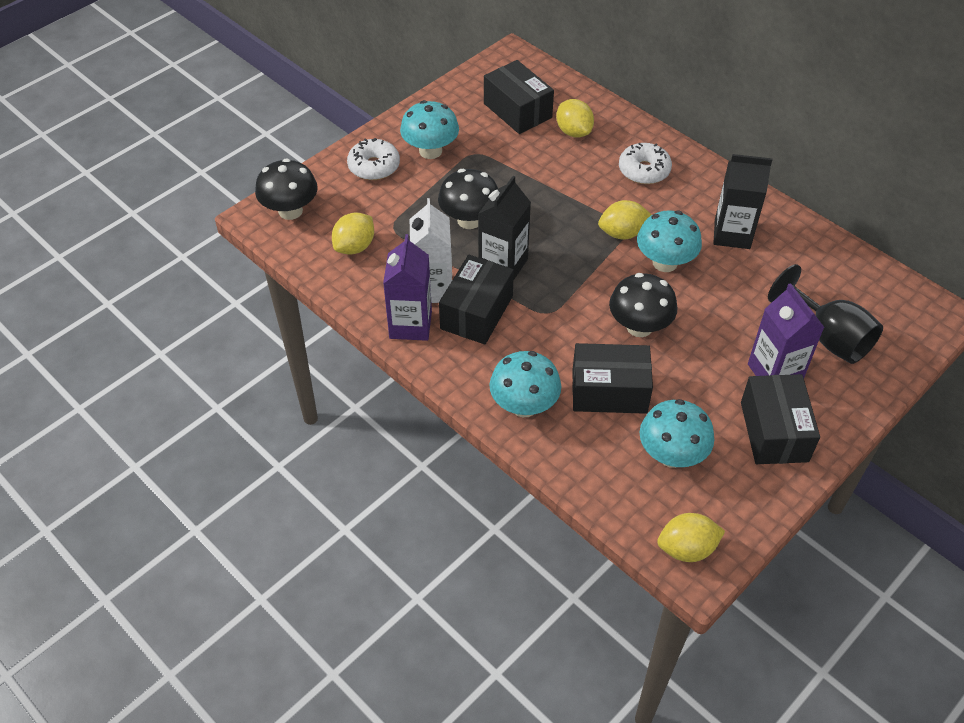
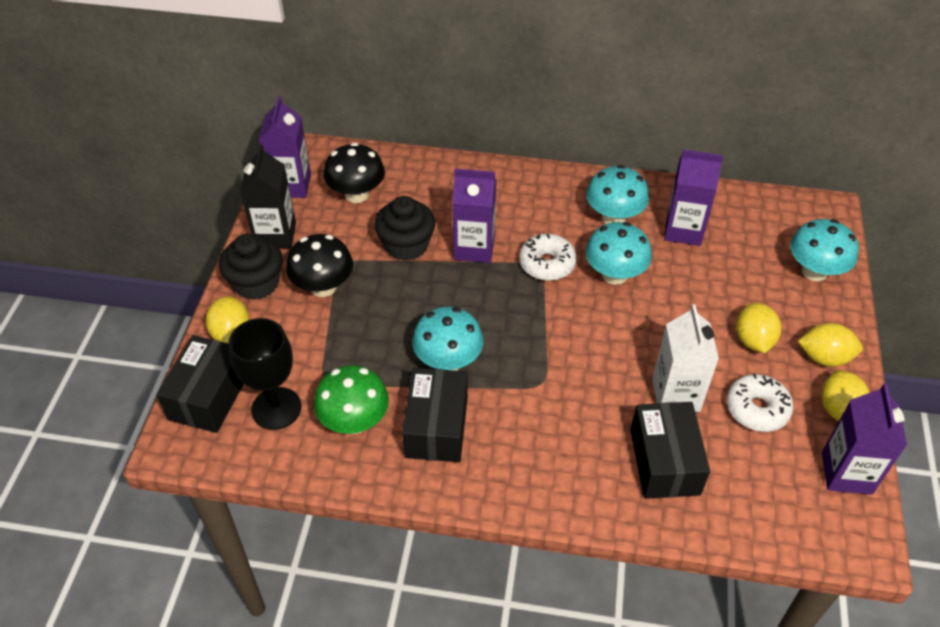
black box: [439,255,514,345] [484,60,554,134] [572,343,653,414] [741,374,820,464] = 4 -> [157,335,243,433] [402,368,468,462] [630,402,710,499] = 3
black carton: [478,176,531,281] [713,154,772,249] = 2 -> [240,145,296,248] = 1
black cupcake: none = 0 -> [219,234,283,300] [374,196,435,261] = 2
black mushroom: [255,158,318,220] [438,169,498,229] [609,273,678,337] = 3 -> [286,234,353,297] [324,143,385,203] = 2
green mushroom: none = 0 -> [314,365,389,434] = 1
purple carton: [383,234,432,341] [748,283,825,378] = 2 -> [259,96,311,198] [452,169,496,263] [664,150,723,246] [822,383,907,495] = 4

